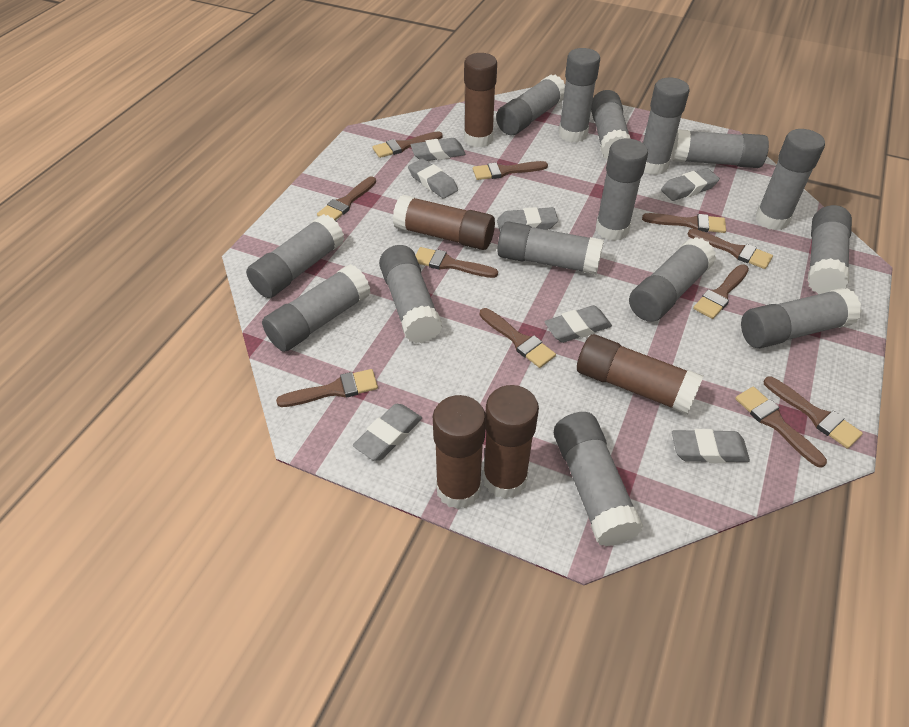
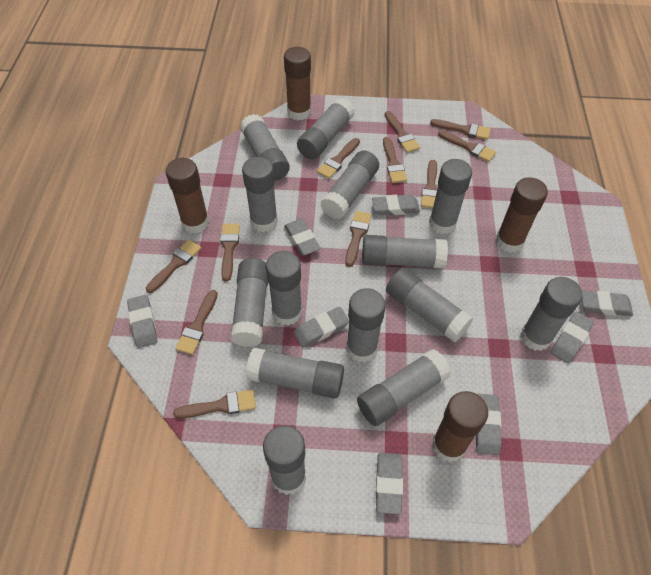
brown glue stick: [393,195,495,250] [433,395,486,509] [464,53,497,148] [483,385,539,499] [577,334,704,415] = 5 -> [166,158,209,233] [284,47,311,120] [432,391,488,462] [495,177,548,253] = 4
grey eraser: [353,404,422,460] [408,158,458,199] [410,138,466,161] [497,207,558,231] [544,305,612,343] [661,168,720,201] [672,429,750,463] = 7 -> [127,295,157,348] [284,219,321,255] [294,307,349,348] [372,195,420,216] [376,453,403,514] [476,394,502,455] [550,312,594,364] [582,291,633,316] = 8
grey glue stick: [246,214,345,298] [262,264,371,352] [379,245,442,343] [496,75,565,135] [497,221,604,275] [554,412,644,547] [559,48,600,142] [591,90,631,160] [596,138,648,241] [629,237,716,322] [643,78,690,175] [671,129,769,168] [741,288,862,348] [755,129,825,230] [808,205,852,294] = 15 -> [230,258,268,347] [240,114,290,181] [242,157,278,232] [246,348,344,399] [263,425,306,495] [266,251,302,326] [297,97,355,159] [320,150,379,219] [346,288,386,362] [357,349,451,426] [362,235,448,269] [386,268,474,343] [429,159,472,234] [520,277,582,351] = 14

